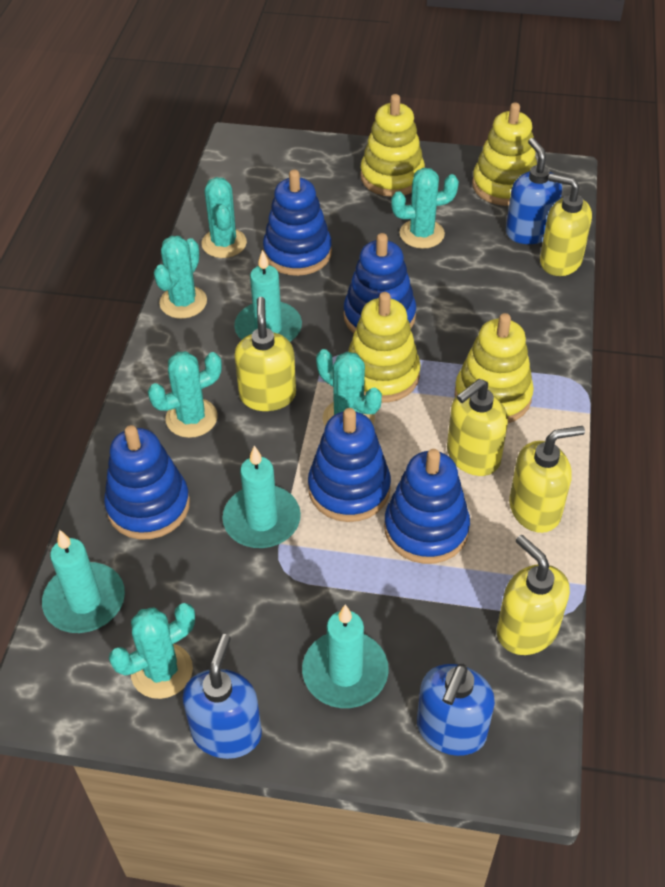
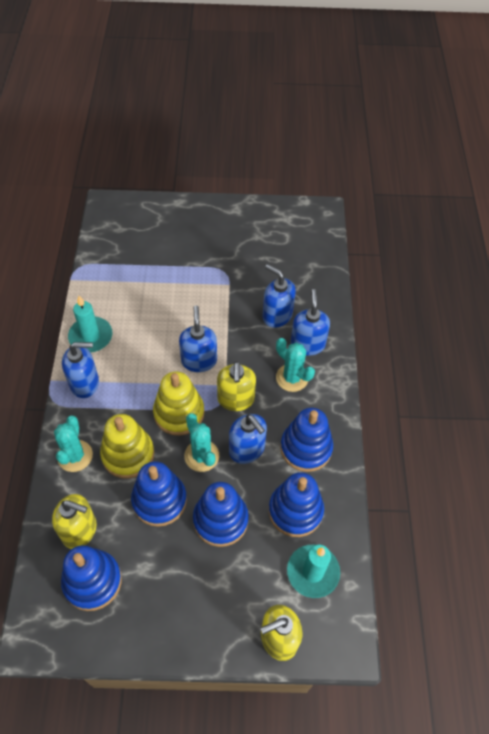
blue soap dispenser: [183,634,262,759] [417,664,495,756] [506,138,562,244] = 3 -> [62,342,99,398] [179,306,217,372] [229,414,267,464] [263,264,296,328] [290,289,330,356] = 5
turquoise cactus: [109,603,195,699] [148,351,222,438] [154,236,207,318] [202,177,247,258] [316,349,382,426] [391,168,459,249] = 6 -> [54,416,93,472] [184,413,219,472] [276,338,315,392] = 3
turquoise candle: [42,530,125,633] [222,445,301,548] [234,250,302,342] [302,605,389,708] = 4 -> [68,296,112,353] [287,545,340,598] = 2
yellow soap dispenser: [234,297,296,411] [447,379,508,476] [497,535,570,655] [509,426,585,533] [540,173,592,276] = 5 -> [52,494,96,549] [217,362,256,411] [260,605,302,661] = 3
yellow stacking toy: [348,292,421,403] [360,94,425,197] [455,313,534,423] [472,102,537,206] = 4 -> [100,414,154,479] [153,372,204,436] = 2

